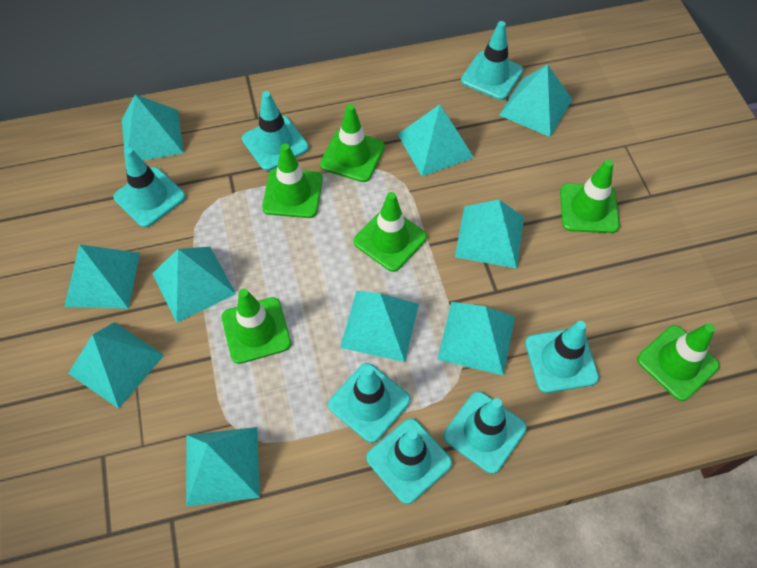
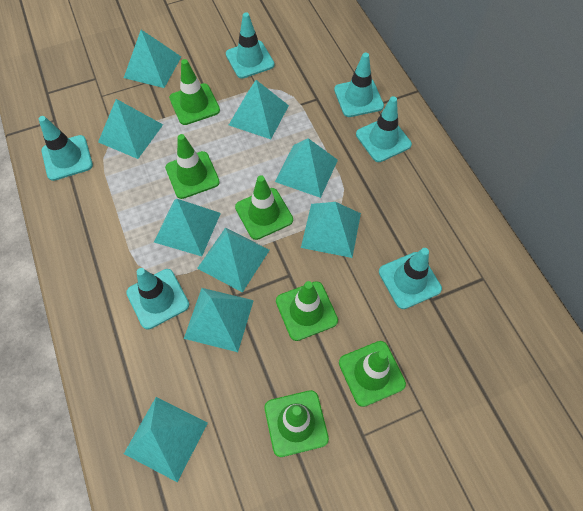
turquoise pyramid: [64,244,140,309] [68,322,164,409] [122,94,184,164] [152,247,236,323] [186,427,260,506] [340,291,419,362] [398,105,474,176] [437,302,515,376] [455,200,524,269] [499,64,572,137] = 10 -> [98,99,163,159] [124,30,181,88] [124,397,208,482] [154,199,221,256] [184,288,254,352] [197,228,269,293] [229,80,289,139] [275,138,338,198] [301,202,361,258] = 9
turquoise traffic cone: [113,147,186,228] [242,91,309,171] [328,363,410,443] [366,418,452,504] [443,391,527,474] [461,21,523,100] [525,321,599,393] = 7 -> [39,116,93,181] [126,268,189,330] [226,12,275,79] [334,52,384,117] [356,96,412,162] [379,248,442,309] = 6

